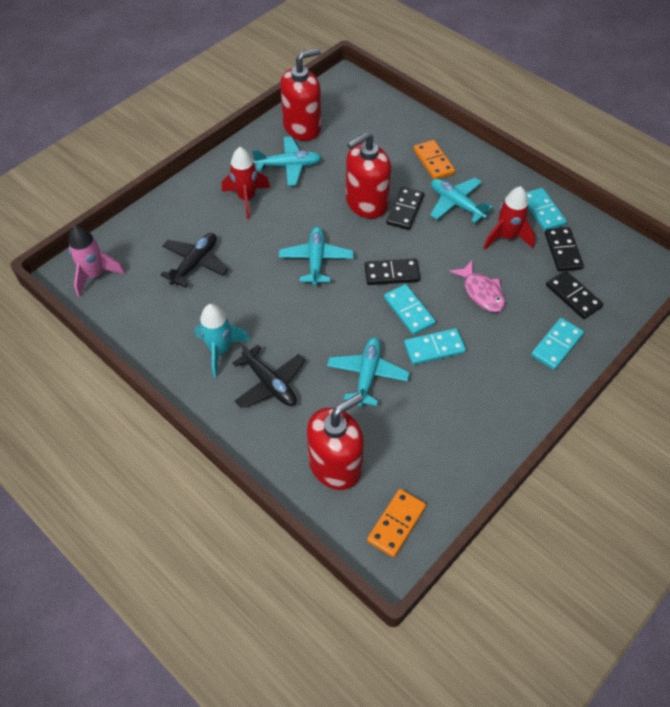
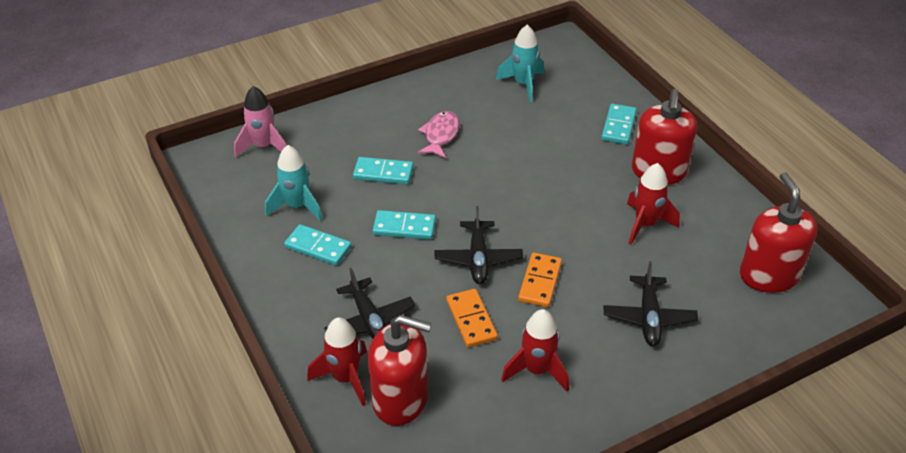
black domino: [365,258,420,285] [386,187,424,230] [545,227,584,272] [546,270,603,319] = 4 -> none = 0
black plane: [160,233,229,288] [232,342,305,408] = 2 -> [324,268,415,339] [435,206,523,284] [603,261,698,346] = 3
red rocket: [222,147,270,219] [483,186,535,249] = 2 -> [307,317,367,406] [501,309,569,392] [627,163,680,245] = 3
turquoise plane: [252,136,321,186] [279,227,354,286] [327,337,410,407] [430,178,493,223] = 4 -> none = 0
turquoise rocket: [195,304,250,378] = 1 -> [265,145,323,221] [496,25,544,102] = 2

